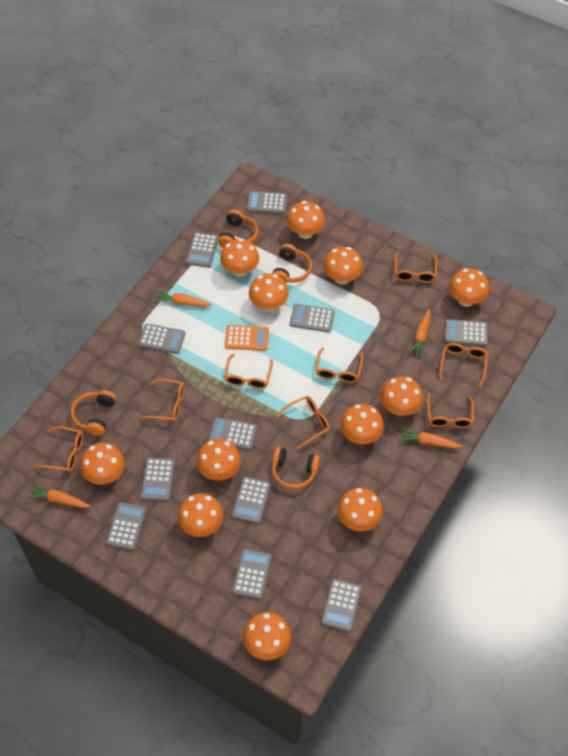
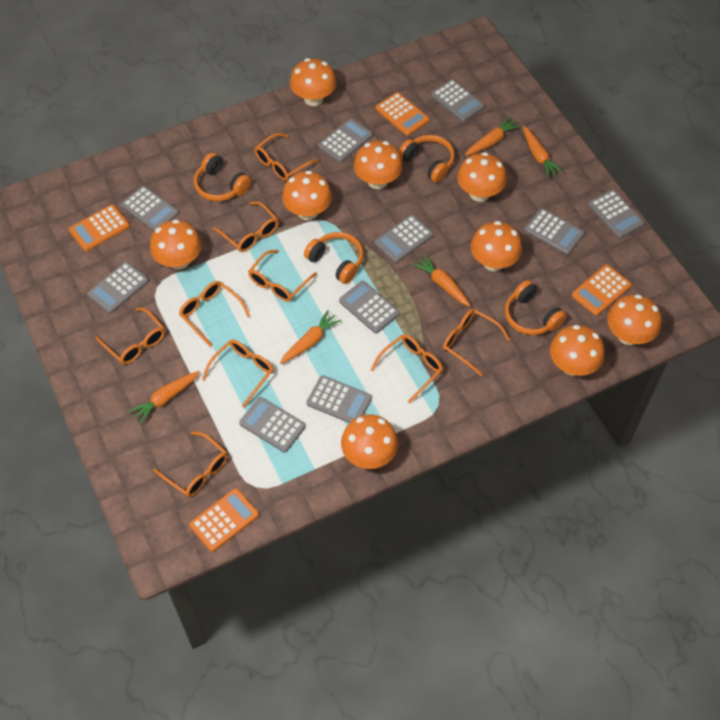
grey calculator: [106,502,147,550] [138,324,186,354] [140,457,175,501] [186,232,219,268] [208,417,257,450] [232,476,271,524] [232,549,272,599] [246,191,287,214] [290,304,335,333] [321,579,362,632] [445,319,488,346] = 11 -> [87,262,149,314] [121,186,179,231] [239,397,306,452] [307,375,372,423] [318,118,373,163] [339,281,400,333] [374,215,433,263] [431,79,485,122] [524,208,585,255] [588,189,645,238] = 10
orange calculator: [225,325,269,351] = 1 -> [69,205,130,251] [189,488,259,552] [376,92,429,136] [572,265,631,316] = 4
orange carrot: [27,484,91,508] [154,290,212,307] [399,428,463,448] [409,309,431,357] = 4 -> [129,371,199,424] [280,310,342,364] [412,254,471,307] [465,116,521,156] [522,126,563,178] = 5
orange glasses: [34,426,83,472] [139,379,185,422] [225,354,273,389] [276,396,330,449] [316,347,363,383] [394,253,438,283] [427,394,474,428] [439,343,488,388] = 8 -> [96,308,165,364] [153,432,228,497] [179,281,250,347] [202,340,274,408] [213,201,279,252] [248,250,317,302] [255,133,319,181] [371,334,443,403] [443,309,510,376] = 9
orange mushroom: [80,443,125,485] [178,493,223,537] [197,439,241,480] [220,238,259,277] [243,612,291,660] [249,273,289,312] [287,201,325,239] [324,247,363,285] [337,488,383,532] [340,404,384,444] [380,376,423,416] [449,268,489,307] = 12 -> [150,219,202,270] [282,170,332,220] [290,58,337,106] [341,414,398,469] [354,141,403,189] [457,152,507,202] [471,221,522,271] [550,325,605,376] [607,294,662,345] = 9

